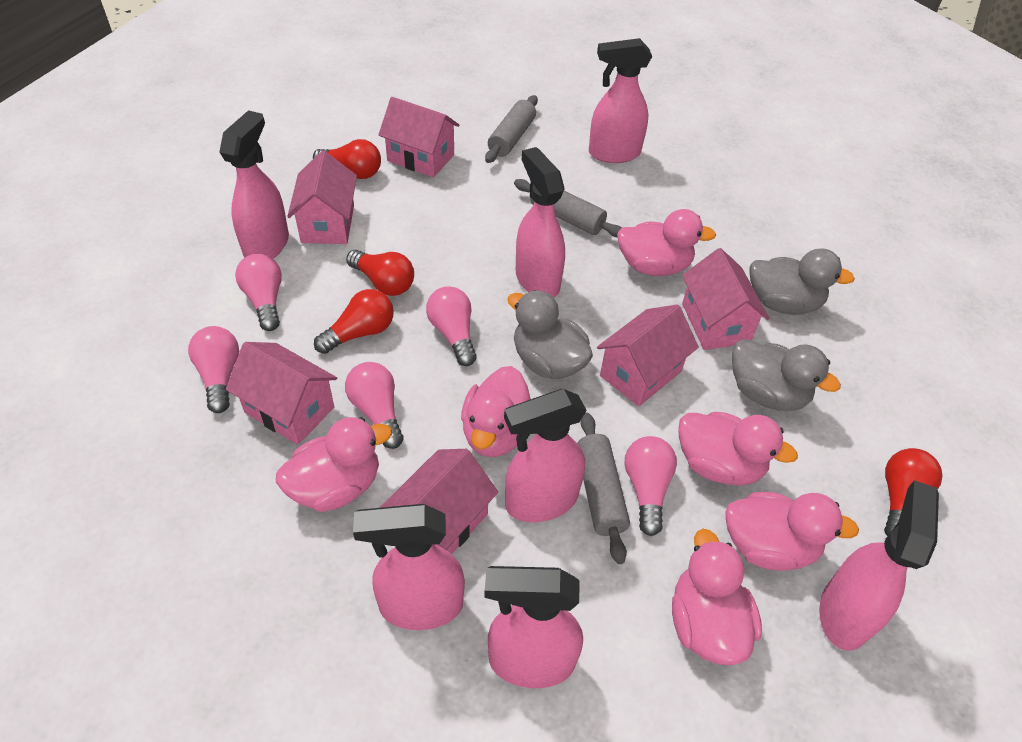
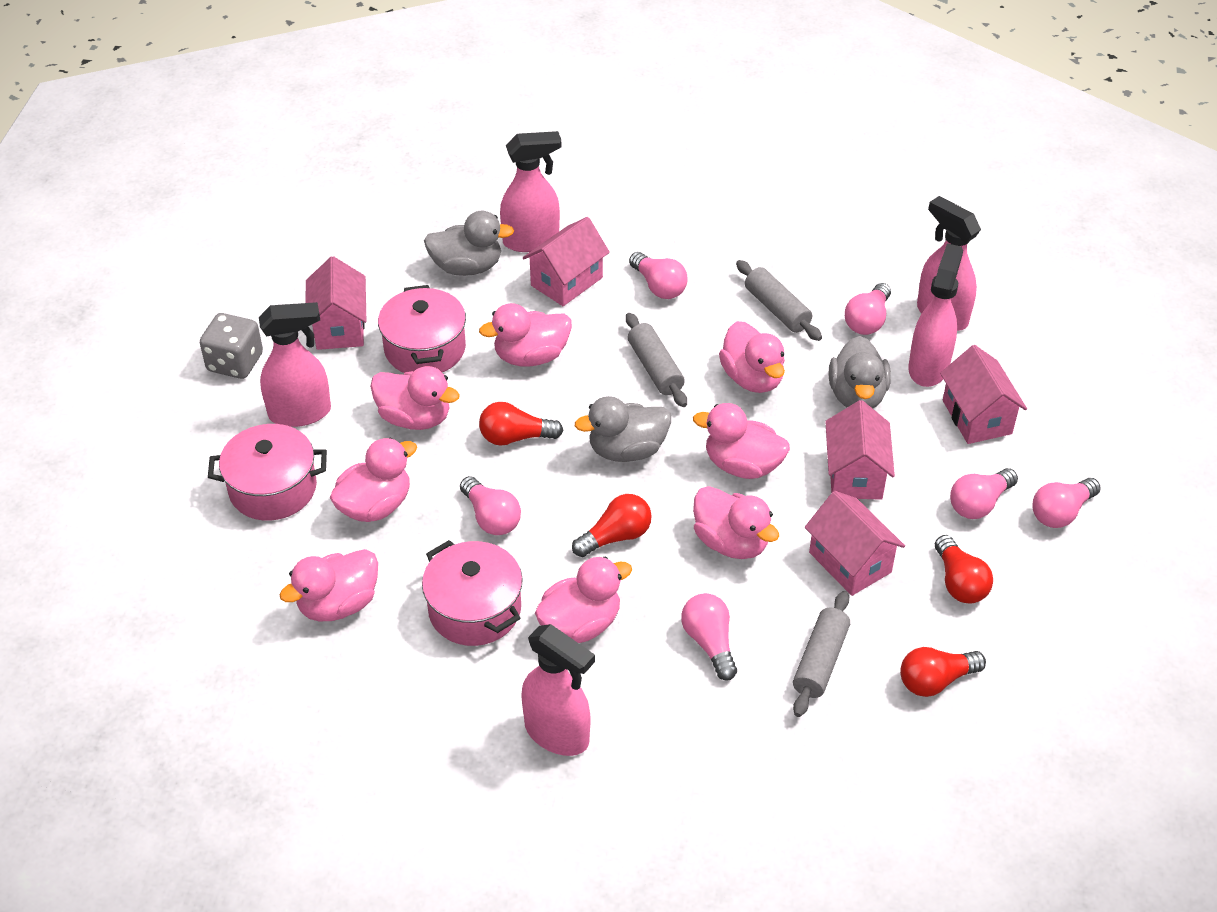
grey dice: none = 0 -> [200,313,263,379] = 1
pink duck: [276,417,392,512] [461,366,531,457] [617,209,716,276] [672,529,762,665] [678,412,798,486] [726,492,859,571] = 6 -> [280,549,378,621] [330,438,417,522] [370,366,460,430] [479,303,572,367] [535,557,632,643] [693,403,790,479] [693,486,779,559] [719,321,785,393] = 8
pink house: [226,342,337,445] [287,151,357,244] [378,97,460,178] [380,449,498,554] [597,304,699,406] [682,248,770,350] = 6 -> [305,256,366,350] [523,217,610,306] [805,491,905,596] [825,400,895,500] [940,345,1027,444] = 5
pink light bulb: [188,326,239,413] [235,254,282,331] [345,362,404,449] [426,286,477,366] [624,436,677,536] = 5 -> [460,476,521,535] [629,252,688,299] [681,593,737,681] [845,283,891,335] [950,468,1018,519] [1032,478,1101,528] = 6
pink pot: none = 0 -> [208,424,327,521] [378,285,466,373] [422,540,523,646] = 3
pink spray bottle: [219,110,289,259] [353,504,465,630] [484,566,583,688] [504,389,587,522] [516,147,565,298] [589,38,652,163] [819,480,939,651] = 7 -> [259,302,331,427] [500,131,562,252] [521,624,595,756] [909,243,963,387] [917,196,981,331] = 5

